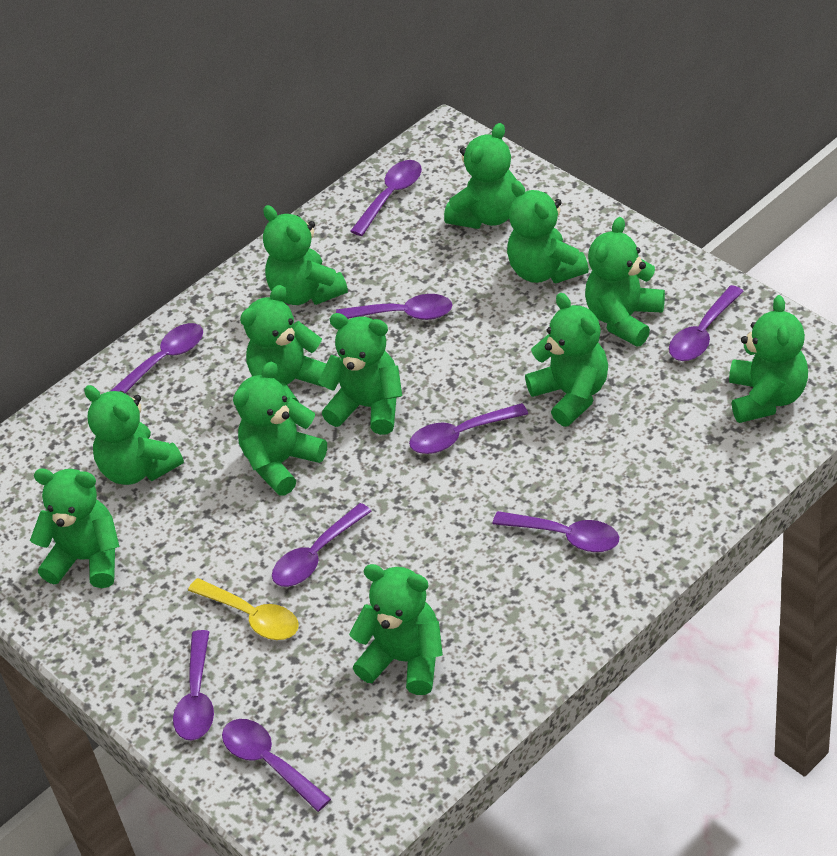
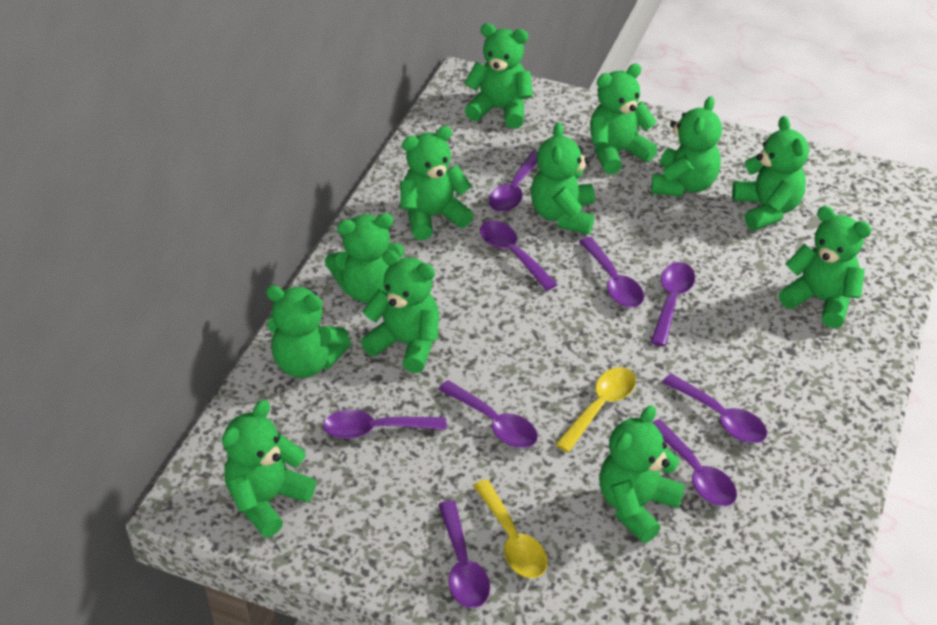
yellow spoon: [188,578,298,640] = 1 -> [473,479,548,578] [555,367,636,452] = 2

